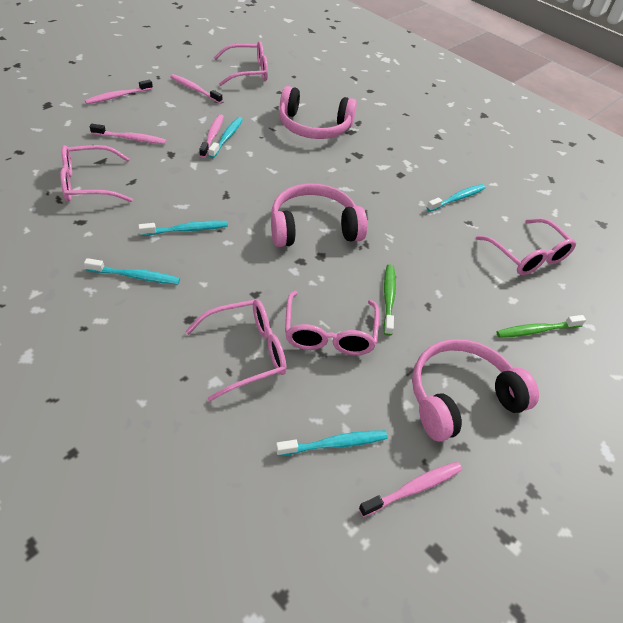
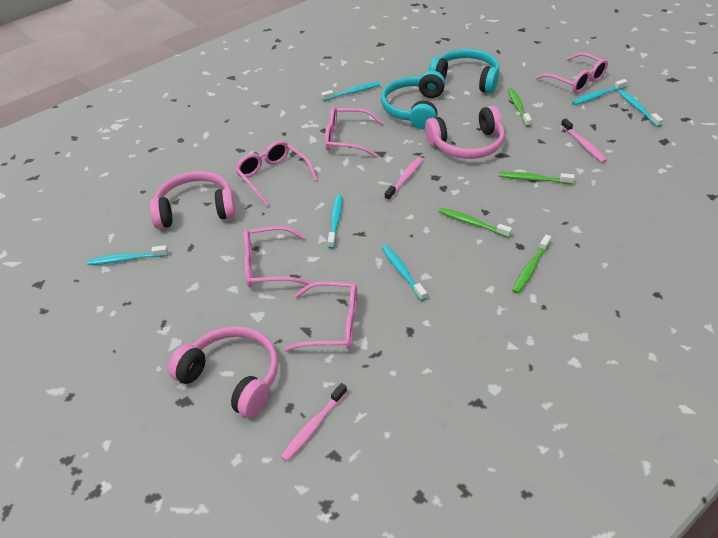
green toothbrush: [383,264,396,336] [496,315,586,338] = 2 -> [438,208,512,238] [499,172,575,184] [508,88,532,127] [512,235,551,294] = 4
pink toothbrush: [85,79,153,104] [90,124,166,144] [170,74,223,103] [199,114,224,158] [359,462,462,517] = 5 -> [281,383,347,462] [385,157,423,201] [561,119,607,163] = 3
turquoise headphones: none = 0 -> [381,71,445,129] [429,49,500,94] = 2
turquoise toothbrush: [84,258,180,285] [138,221,228,236] [208,117,243,158] [276,430,388,456] [426,184,486,212] = 5 -> [87,245,168,265] [321,82,381,101] [328,195,342,249] [382,245,427,301] [572,79,627,105] [618,90,663,127] = 6

